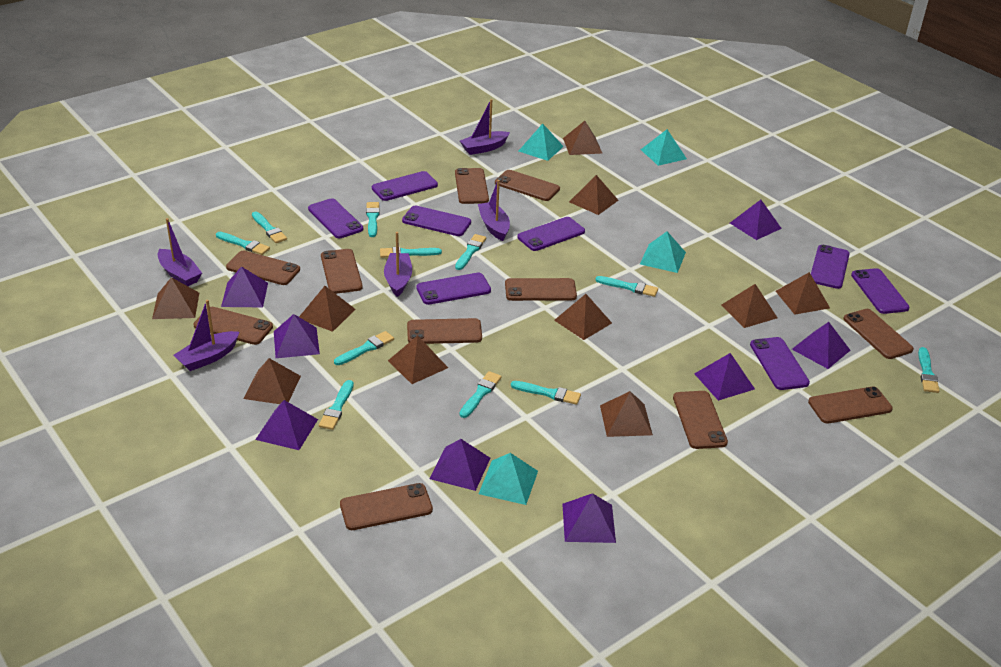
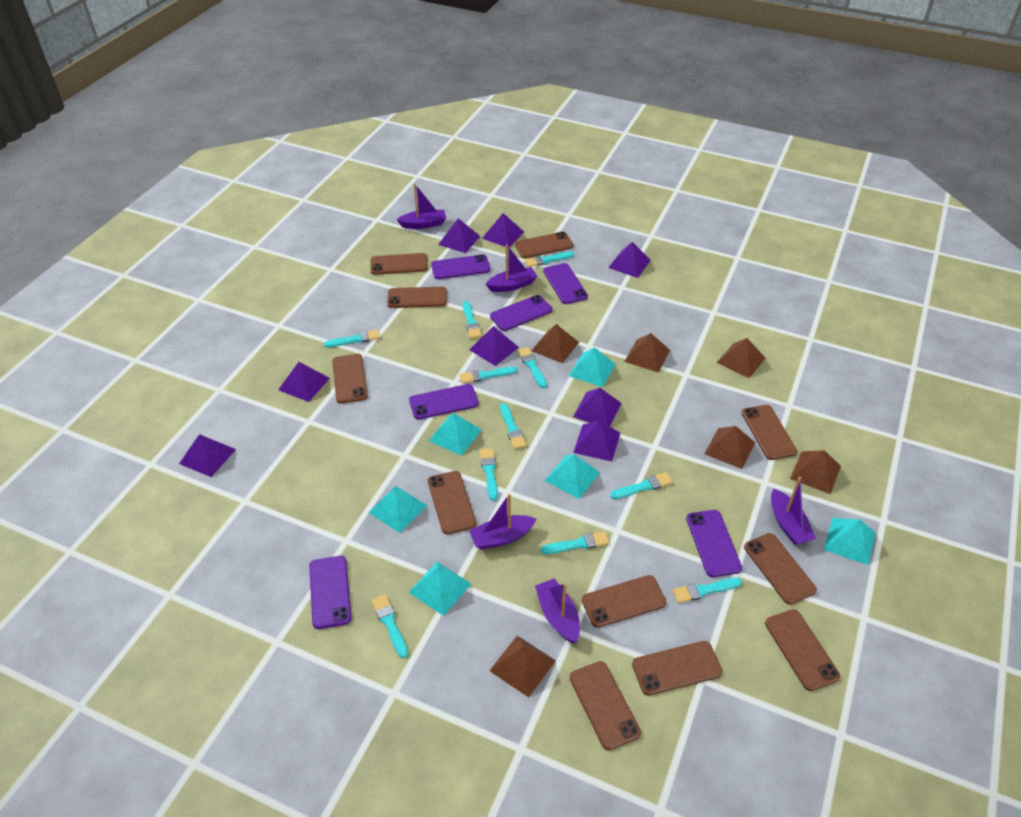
brown pyramid: [152,277,199,319] [243,358,301,404] [299,286,356,332] [388,336,448,384] [554,294,612,340] [563,121,603,155] [569,175,619,215] [600,391,653,437] [721,284,778,328] [776,272,830,315] = 10 -> [489,636,556,697] [531,324,579,364] [624,333,670,373] [704,426,755,469] [717,338,766,378] [790,450,841,494] = 6
purple phone: [308,198,363,238] [372,171,438,201] [402,206,471,236] [416,273,491,305] [517,217,585,251] [750,337,810,390] [811,245,850,289] [851,268,910,314] = 8 -> [309,556,351,629] [409,384,479,420] [431,254,490,279] [490,295,552,331] [543,263,588,304] [686,510,742,577] = 6
turquoise pyramid: [479,453,538,505] [519,124,564,161] [640,231,686,273] [641,129,687,166] = 4 -> [368,486,427,533] [408,562,471,616] [429,413,482,456] [544,454,600,499] [569,347,616,387] [824,518,876,565] = 6

